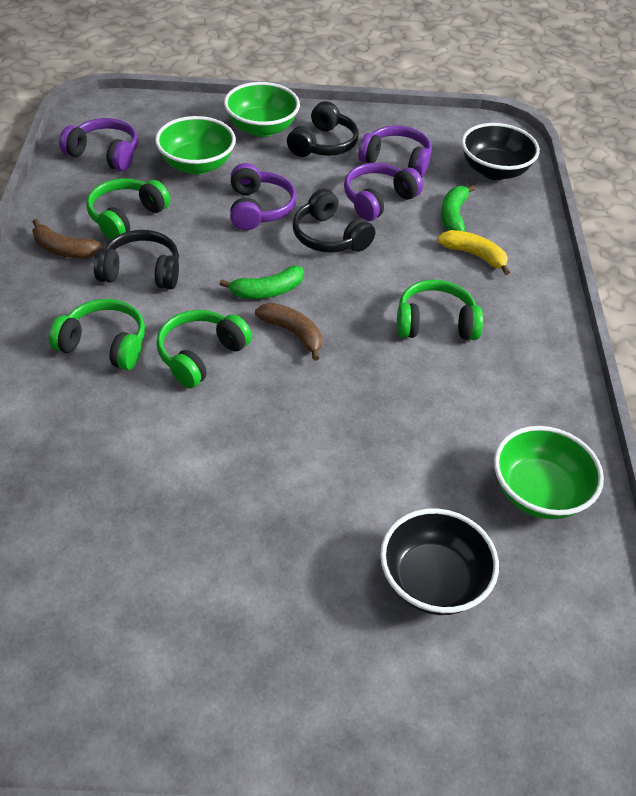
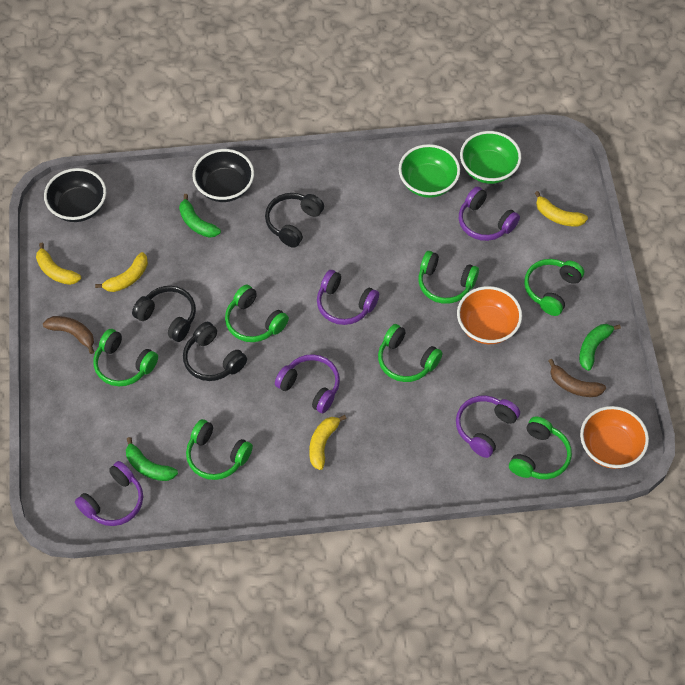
green banana: [219,266,304,299] [441,185,476,232] = 2 -> [126,437,178,481] [179,194,221,238] [579,324,621,371] = 3
green bowl: [155,116,236,174] [224,82,300,137] [494,426,604,519] = 3 -> [399,144,460,198] [460,131,521,184] = 2
green headphones: [49,299,145,370] [86,178,170,240] [156,310,252,388] [397,280,483,340] = 4 -> [93,329,158,386] [186,419,253,480] [225,285,289,342] [378,324,443,382] [418,251,479,304] [509,417,572,479] [524,259,584,316] = 7
orange bowl: none = 0 -> [457,286,522,344] [580,406,649,469] = 2
purple headphones: [59,118,138,171] [230,163,297,230] [344,163,423,221] [358,125,432,177] = 4 -> [75,461,143,526] [275,354,340,413] [317,270,379,325] [456,395,520,458] [459,187,520,241] = 5
yellow banana: [437,230,510,275] = 1 -> [36,243,81,285] [95,252,148,292] [309,415,347,470] [535,191,588,227] = 4

